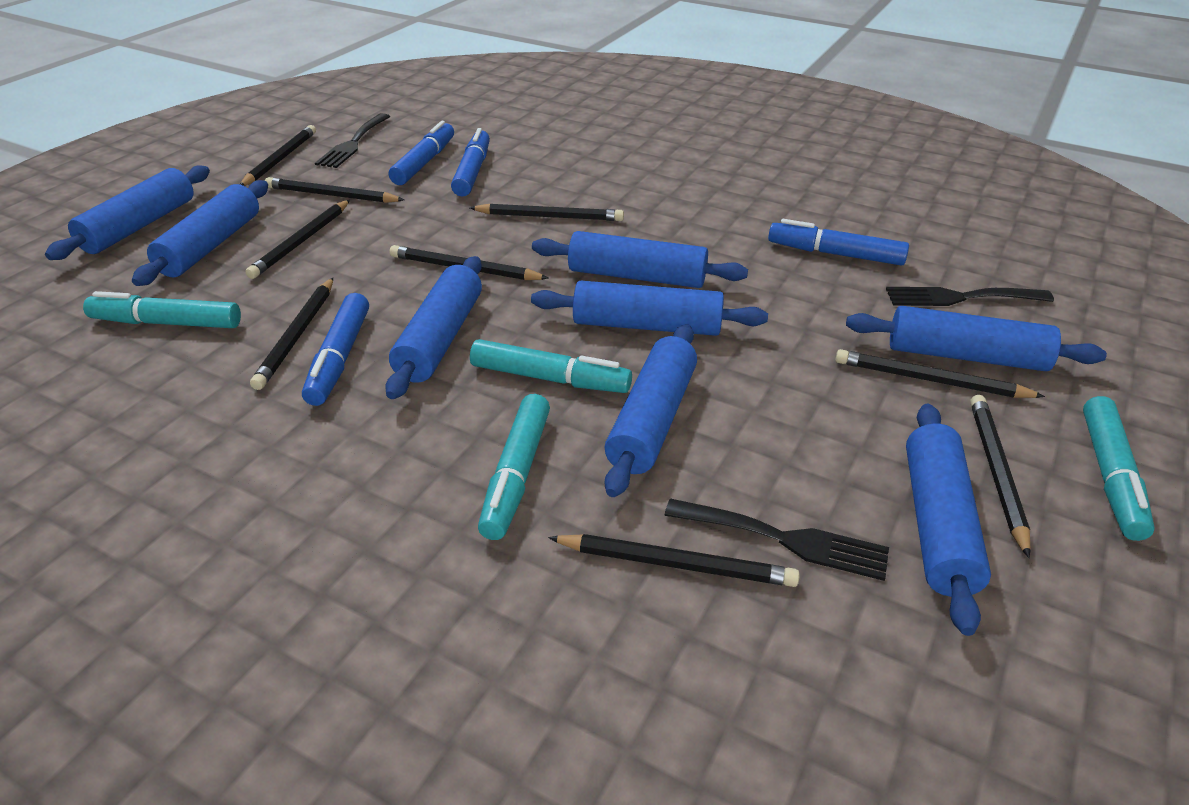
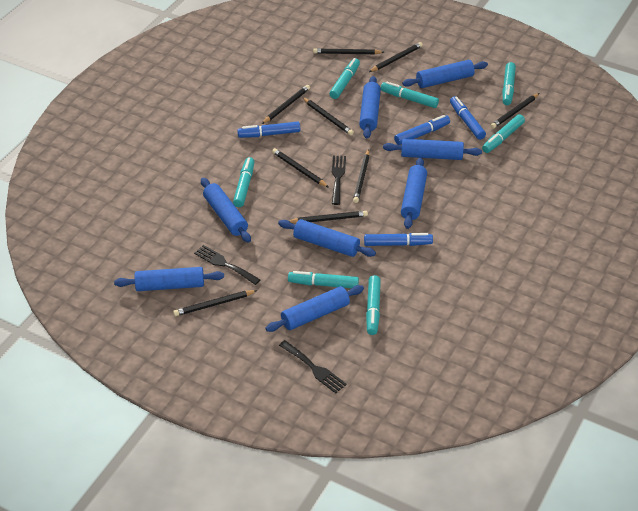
turquoise marker: [83,291,241,328] [470,339,632,393] [478,394,550,540] [1083,396,1155,541] = 4 -> [233,157,254,207] [288,271,359,288] [329,58,360,99] [366,275,381,335] [381,82,439,108] [482,114,525,153] [503,62,516,105] = 7

